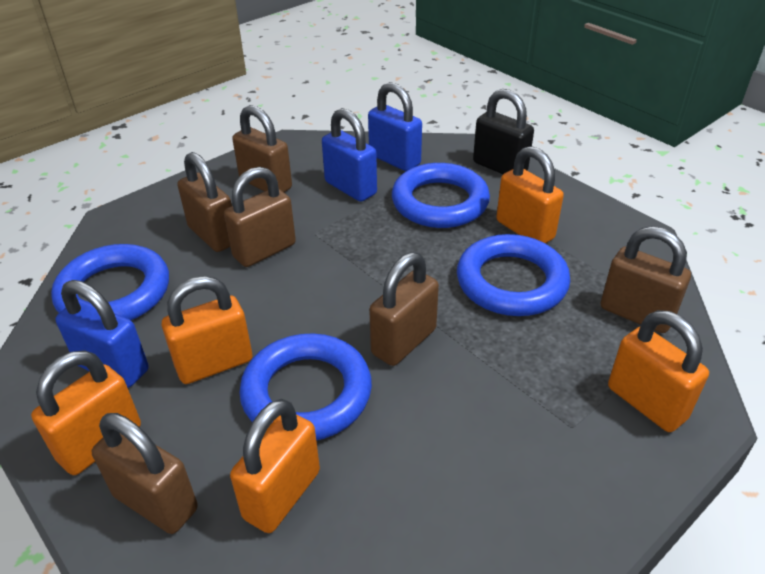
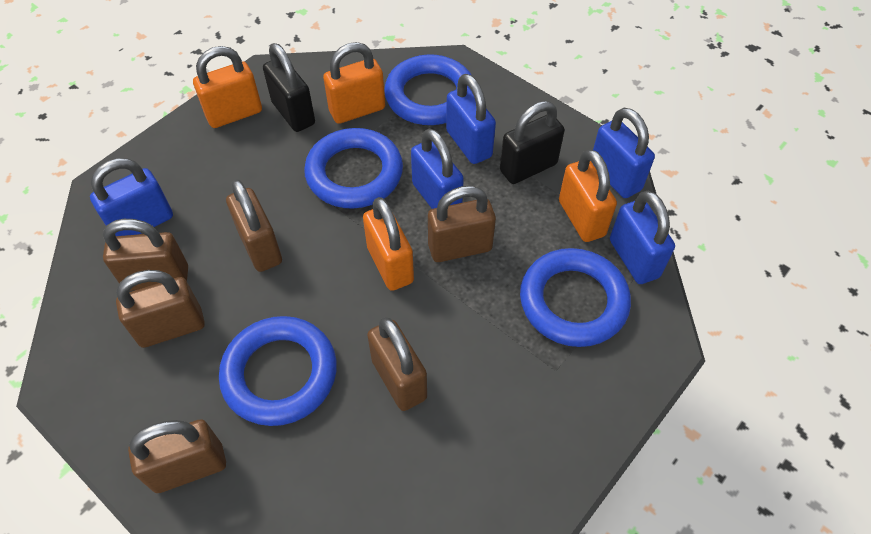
black padlock: [473,89,534,174] = 1 -> [263,43,315,132] [500,101,565,184] = 2
blue padlock: [56,280,149,388] [322,108,377,202] [368,82,422,171] = 3 -> [90,158,173,236] [411,129,464,209] [446,74,496,164] [593,108,655,198] [610,191,675,284] = 5
orange padlock: [31,350,141,475] [162,276,252,384] [230,399,320,533] [496,146,564,244] [608,310,709,432] = 5 -> [193,46,262,128] [323,42,385,124] [363,197,414,291] [559,149,617,242] = 4

